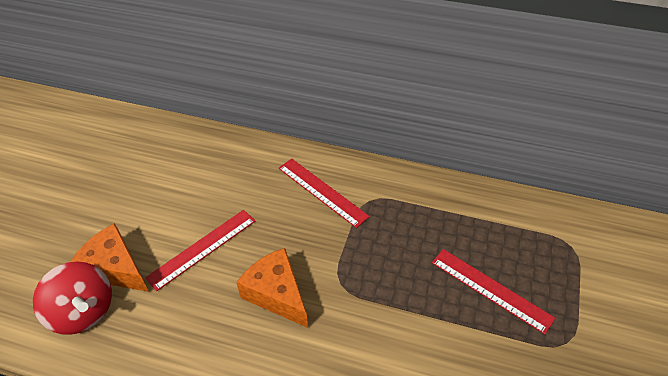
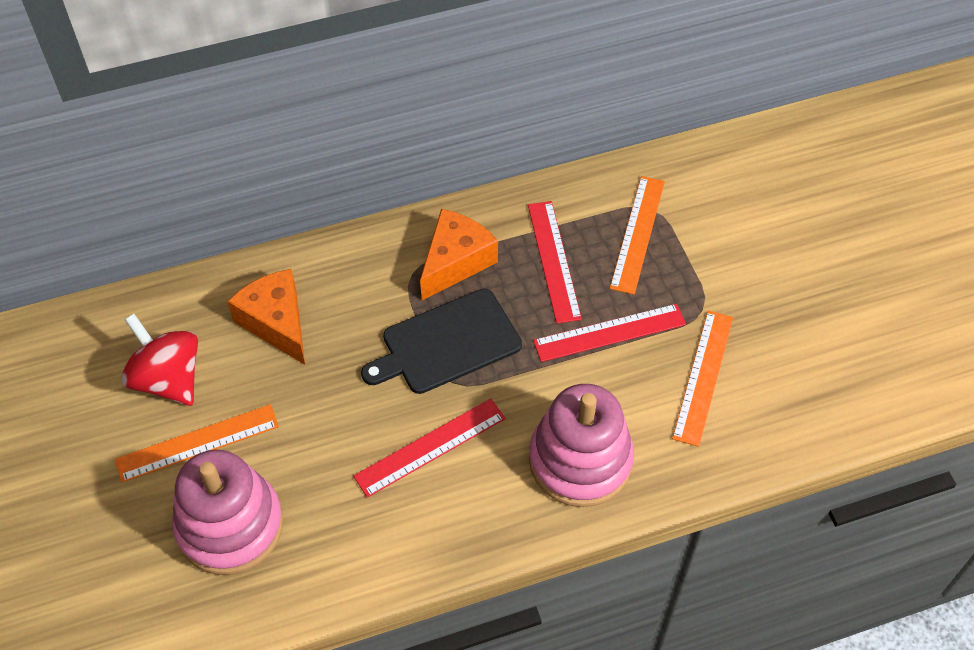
black cutting board: none = 0 -> [361,289,522,394] = 1
orange ruler: none = 0 -> [115,404,279,483] [610,176,665,294] [672,311,733,447] = 3
pink stacking toy: none = 0 -> [172,450,283,575] [529,384,634,507] = 2

